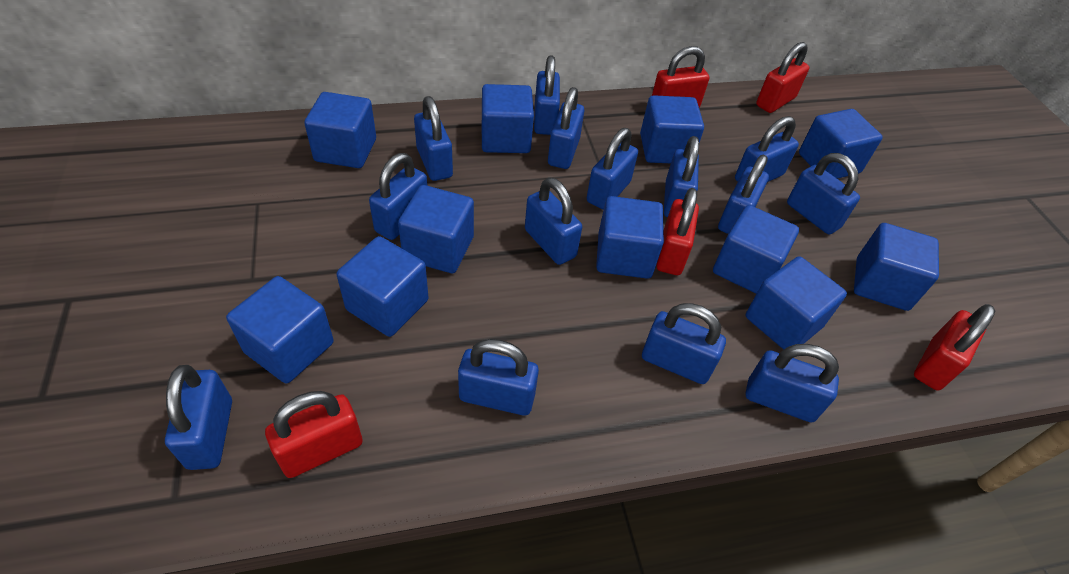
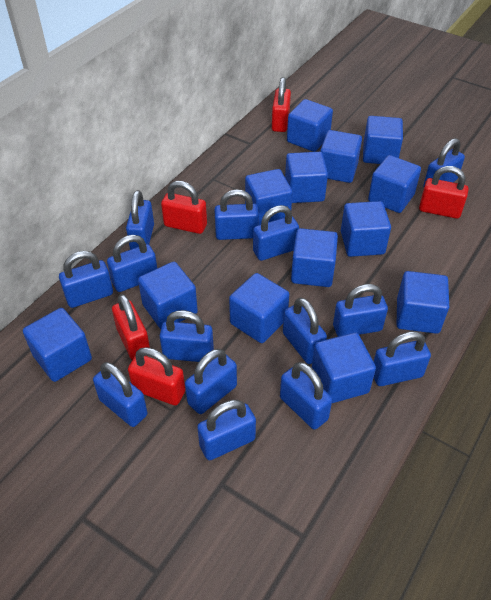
blue cube: [226,276,334,383] [304,92,376,168] [337,236,428,337] [398,185,474,273] [482,84,534,153] [596,196,664,279] [640,95,704,163] [713,205,799,294] [746,256,847,350] [799,109,883,179] [854,223,939,311] = 11 -> [23,308,92,382] [138,262,198,329] [229,273,289,343] [245,169,293,225] [285,152,328,203] [287,99,333,152] [291,228,338,287] [312,333,376,403] [320,130,362,183] [341,201,391,257] [363,116,403,164] [368,155,421,213] [397,271,449,334] = 13

